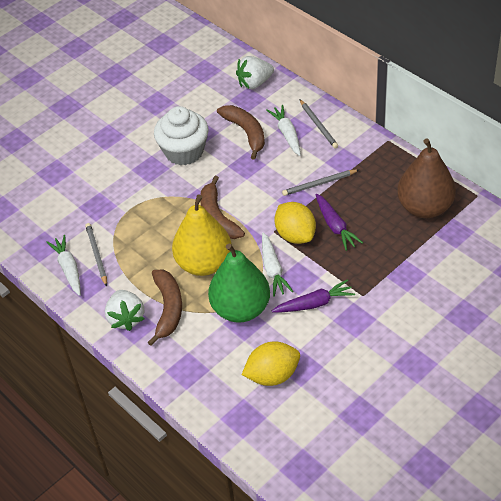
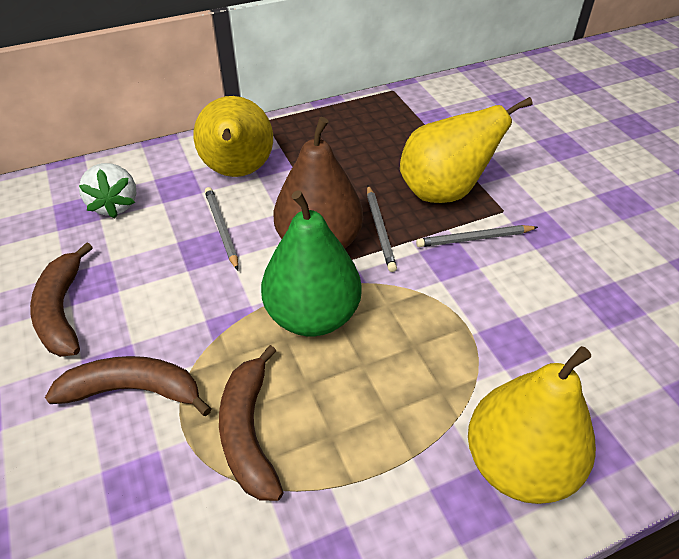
purple carrot: [272,280,355,312] [315,194,363,251] = 2 -> none = 0
white carrot: [47,235,81,296] [262,232,293,297] [266,105,301,156] = 3 -> none = 0
white cupcake: [154,106,208,165] = 1 -> none = 0
white strawberry: [105,290,144,331] [236,56,274,89] = 2 -> [79,163,136,219] = 1
yellow lemon: [242,341,300,386] [274,202,316,244] = 2 -> none = 0
yellow pear: [172,195,232,276] = 1 -> [194,96,273,177] [400,97,533,203] [468,346,596,504] = 3

